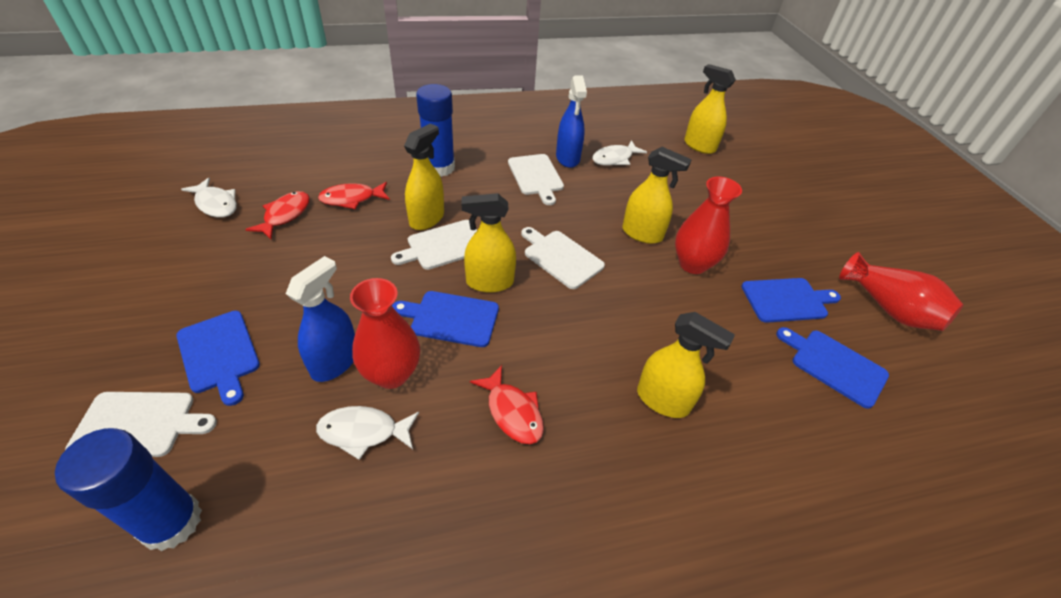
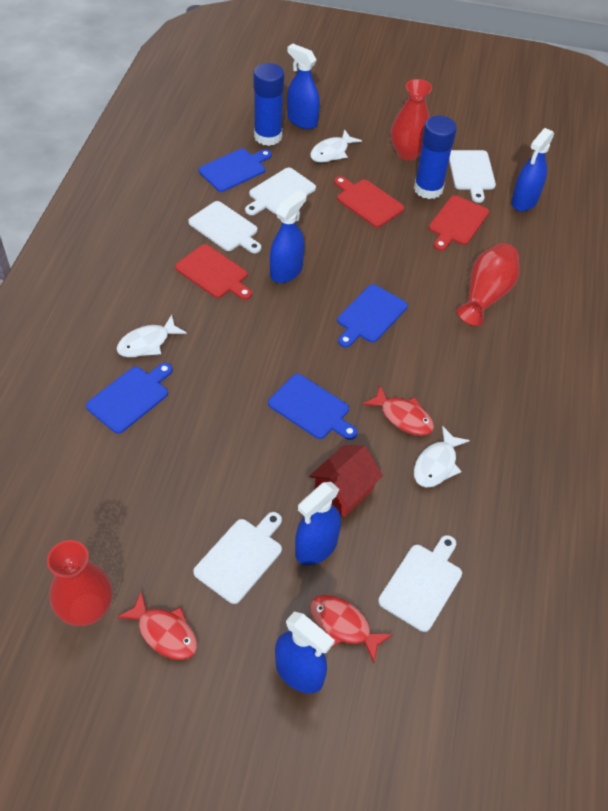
blue spray bottle: [286,256,355,382] [556,75,587,168] = 2 -> [270,191,306,283] [275,611,335,694] [287,44,320,129] [295,482,341,565] [511,128,554,211] = 5
red cutting board: none = 0 -> [175,244,252,300] [334,176,404,228] [429,195,489,251] = 3
red house: none = 0 -> [309,445,383,517] = 1
white cutting board: [65,392,217,457] [391,220,477,270] [508,154,564,205] [521,227,605,289] = 4 -> [188,201,261,253] [193,512,282,604] [245,168,316,215] [378,535,462,632] [449,150,496,203] = 5
yellow spray bottle: [404,124,444,230] [462,193,516,293] [622,147,692,244] [637,312,735,418] [684,64,736,154] = 5 -> none = 0

